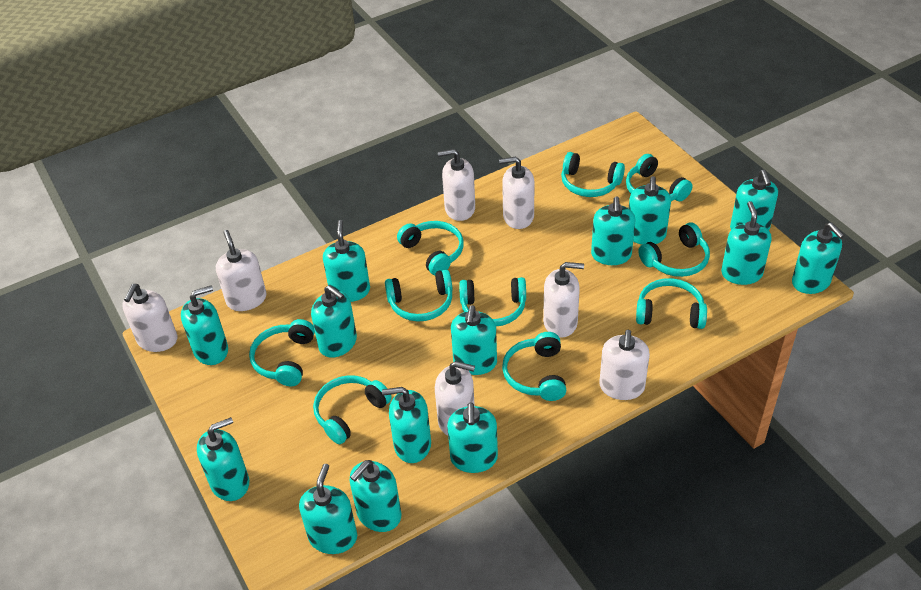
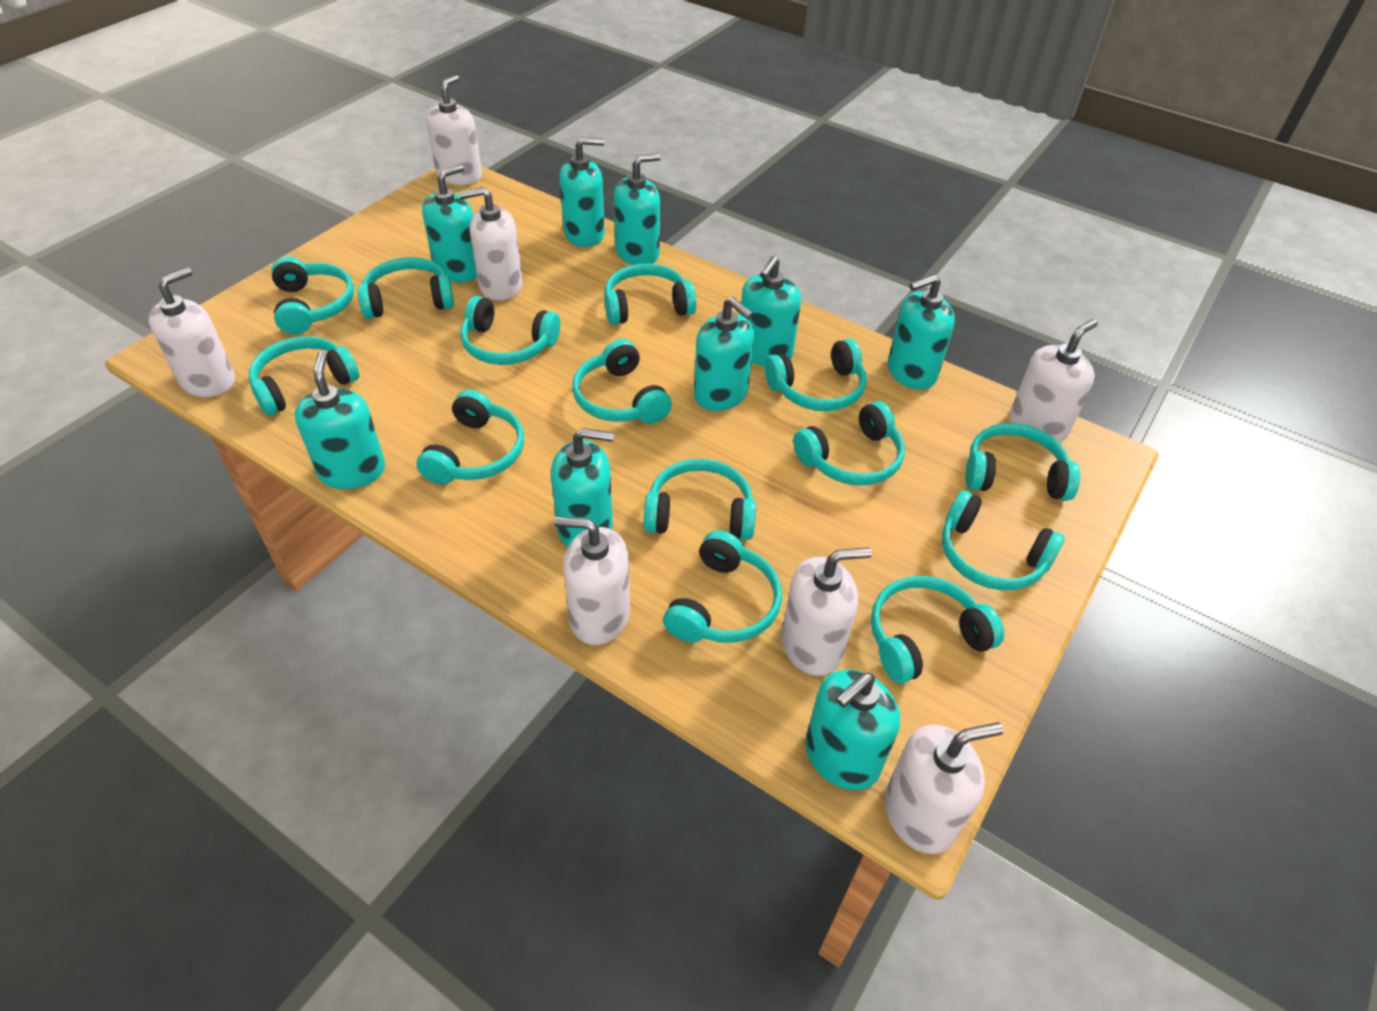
turquoise headphones: [249,319,315,386] [313,375,392,444] [385,269,453,321] [397,221,464,275] [459,277,526,327] [502,332,566,401] [561,152,625,197] [626,154,693,201] [636,278,707,329] [638,223,710,277] = 10 -> [249,336,359,416] [271,257,354,334] [358,257,454,319] [417,390,524,484] [461,296,560,365] [572,339,672,424] [605,264,697,325] [644,459,756,540] [663,530,782,643] [764,339,867,411] [793,401,905,486] [871,576,1004,684] [942,490,1065,590] [965,423,1080,501] = 14
turquoise soap dispenser: [181,285,228,365] [197,417,249,501] [299,464,357,554] [311,285,357,358] [323,220,370,302] [349,460,401,532] [382,387,431,463] [447,402,498,473] [451,305,497,375] [591,196,636,265] [629,176,671,245] [721,201,772,285] [730,170,778,230] [792,222,845,294] = 14 -> [295,352,385,489] [422,164,477,282] [551,428,614,547] [559,137,605,247] [614,153,661,265] [694,297,754,411] [740,256,801,366] [805,670,900,790] [888,274,955,390] = 9

